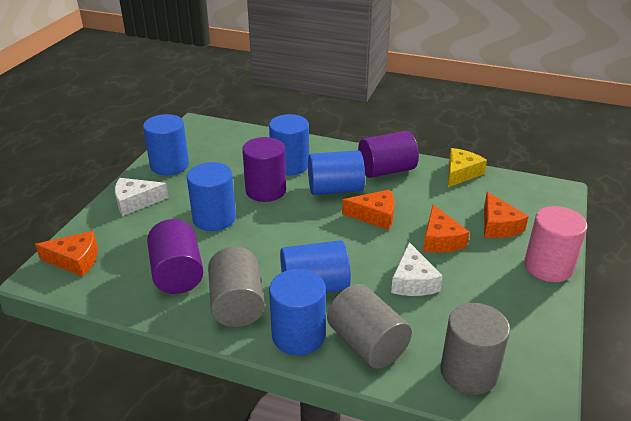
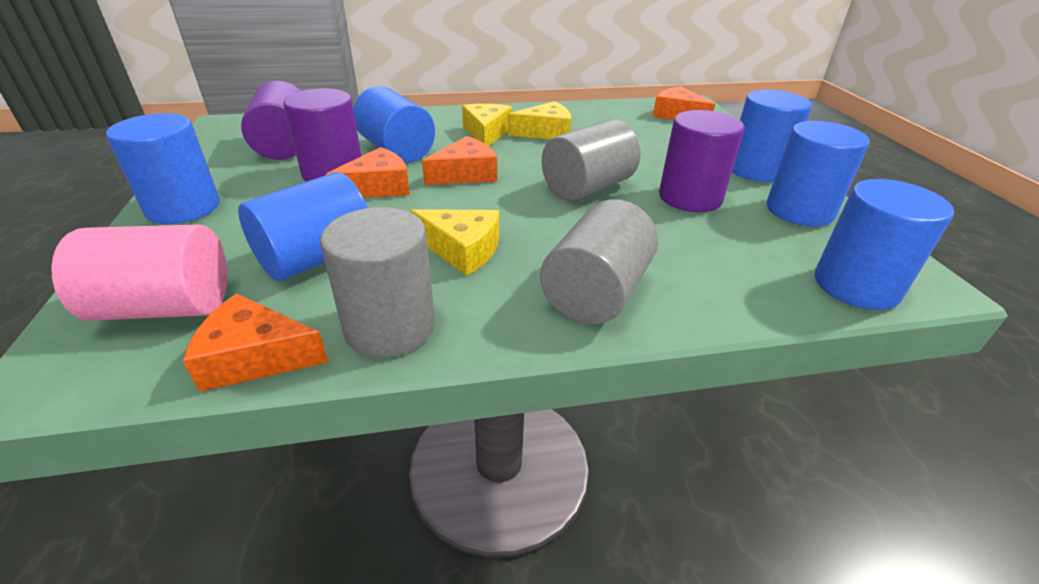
white cheese: [115,178,169,216] [391,242,443,296] = 2 -> none = 0
yellow cheese: [448,148,487,187] = 1 -> [410,209,499,276] [462,104,513,146] [508,101,571,139] = 3

